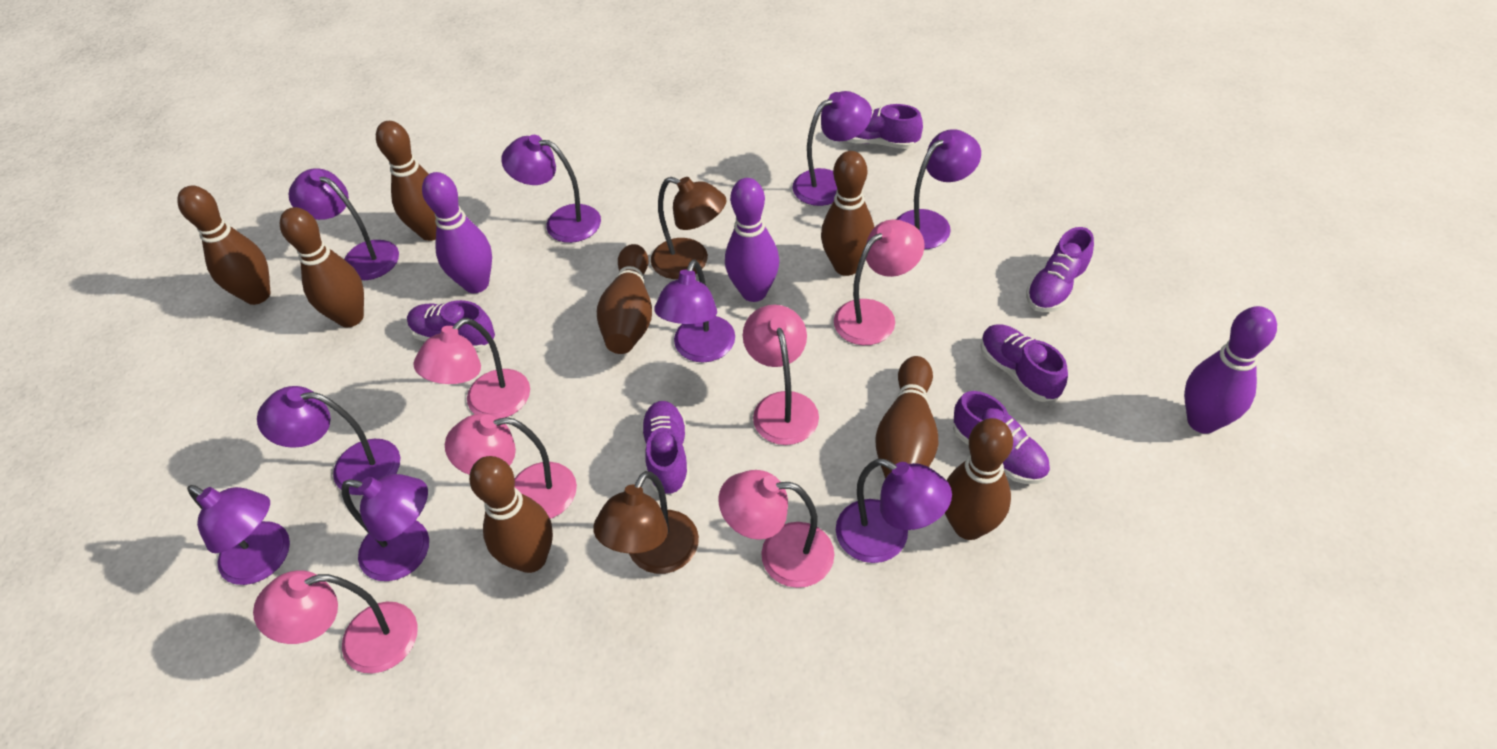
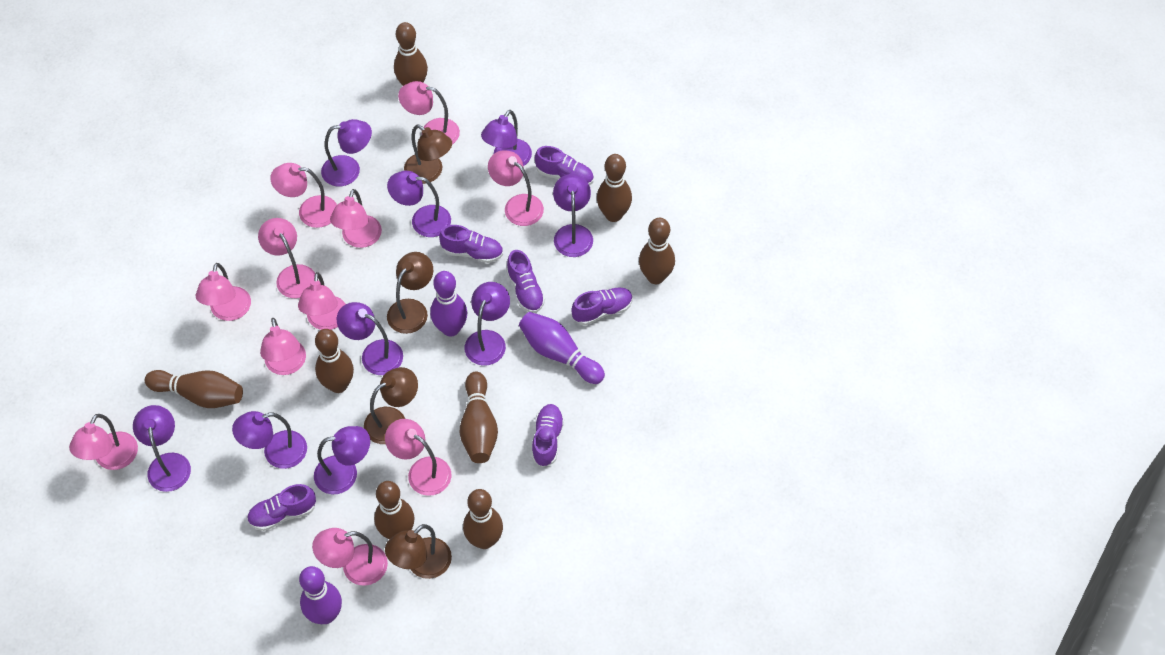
brown lamp: [593,471,699,574] [651,177,727,279] = 2 -> [364,367,418,444] [385,524,452,579] [387,252,433,334] [404,124,452,184] = 4
pink lamp: [253,570,418,674] [413,318,530,419] [445,413,577,519] [718,470,834,588] [743,305,819,445] [834,219,924,345] = 6 -> [69,414,138,470] [196,263,251,321] [258,218,315,298] [260,318,306,375] [270,163,337,228] [298,272,345,330] [312,528,388,586] [330,189,382,248] [385,419,451,496] [398,81,460,144] [488,150,544,226] = 11

